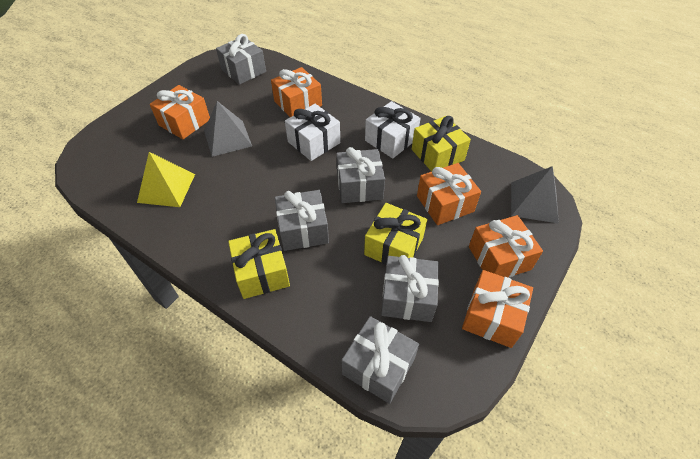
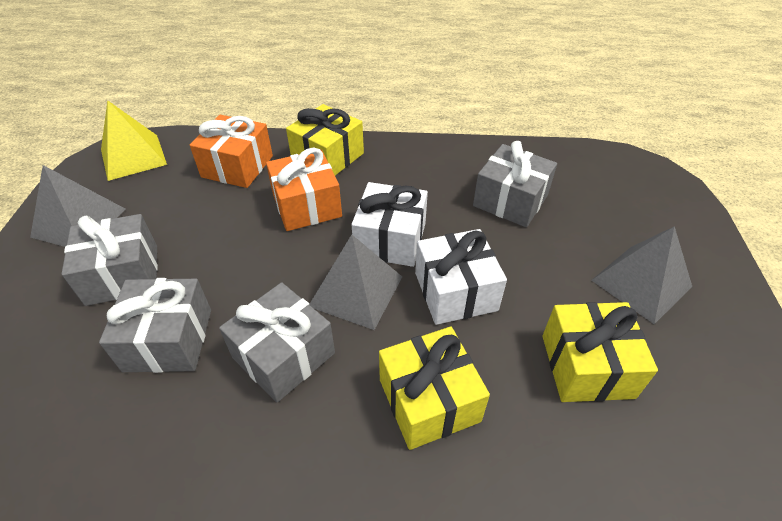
grey gift: [216,34,266,85] [275,190,329,251] [337,147,385,203] [341,316,419,404] [381,255,439,322] = 5 -> [62,214,158,306] [99,278,211,373] [219,282,335,402] [473,141,557,227] = 4
grey pyramid: [204,101,252,157] [511,166,559,224] = 2 -> [30,165,125,247] [309,235,402,330] [591,226,692,324] = 3
orange gift: [150,85,210,139] [271,67,322,117] [417,163,481,225] [462,270,533,348] [469,215,543,277] = 5 -> [190,115,273,188] [266,148,342,231] = 2

